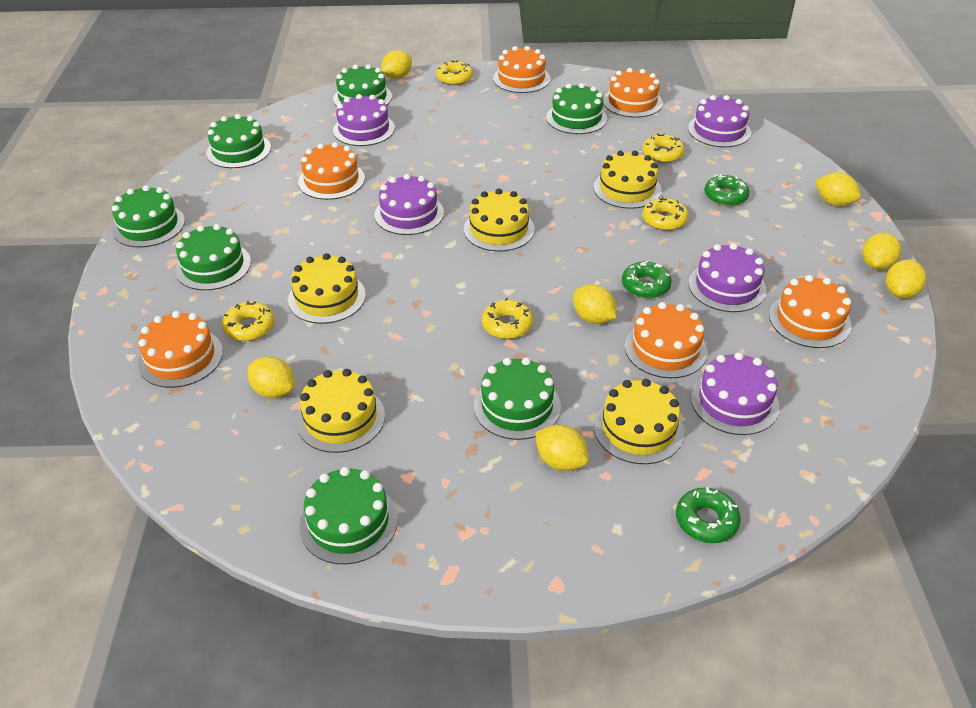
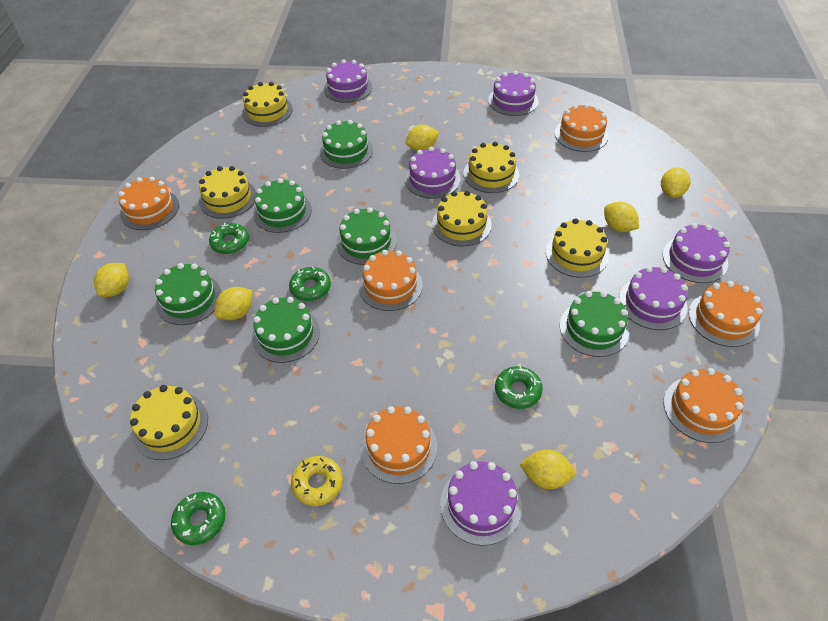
green cake: [112,185,185,247] [175,224,251,290] [206,114,271,168] [300,467,398,564] [333,64,392,107] [474,357,561,440] [546,83,607,134] = 7 -> [155,263,221,325] [252,297,320,363] [253,178,312,233] [320,120,373,169] [336,207,397,265] [560,291,629,357] = 6
green donut: [622,261,672,298] [676,487,741,543] [704,174,750,206] = 3 -> [171,492,226,545] [209,223,249,254] [289,267,331,301] [495,366,543,409] = 4
purple cake: [333,94,395,146] [374,174,444,235] [688,95,751,147] [689,243,766,312] [691,352,779,435] = 5 -> [324,59,372,103] [405,147,461,199] [440,461,522,546] [488,71,539,116] [619,266,688,330] [662,223,730,283] = 6
yellow cake: [288,253,366,324] [296,369,385,453] [464,189,535,252] [594,151,661,209] [594,379,684,464] = 5 -> [130,385,208,460] [199,166,256,219] [242,82,293,127] [432,191,492,246] [463,142,519,193] [546,218,609,278] = 6
yellow donut: [222,301,275,341] [436,60,473,85] [482,298,533,339] [642,133,685,163] [642,196,689,231] = 5 -> [291,456,343,506] = 1
yellow lemon: [248,356,295,398] [381,50,412,79] [535,425,589,471] [573,284,616,324] [815,172,861,206] [862,232,901,270] [886,260,926,299] = 7 -> [94,263,129,297] [214,287,253,320] [405,124,439,151] [519,449,576,489] [604,202,639,232] [661,168,690,198] = 6

